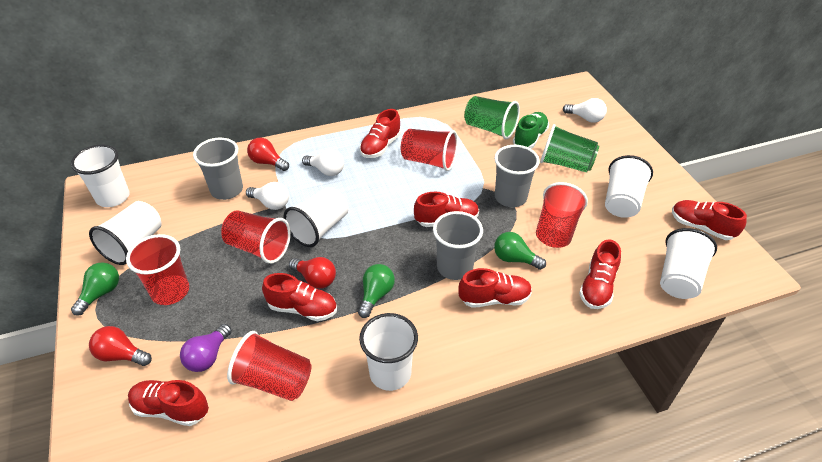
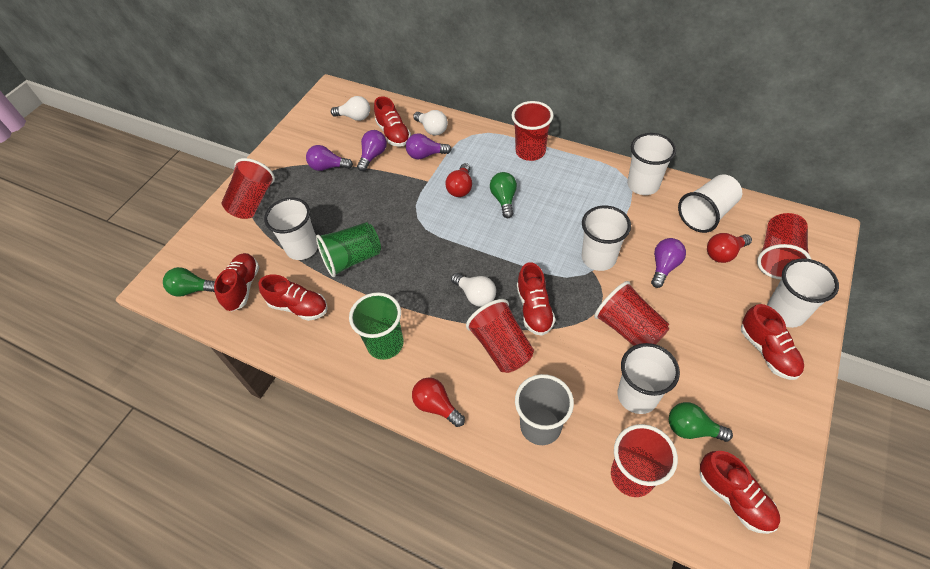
green shoe: [513,112,549,149] = 1 -> none = 0
grey cup: [193,138,243,200] [433,211,483,280] [494,145,540,207] = 3 -> [515,374,574,445] = 1
purple light bulb: [180,324,232,372] = 1 -> [306,145,353,171] [357,130,387,171] [406,133,452,160] [651,238,686,288] = 4
red cup: [126,234,189,305] [221,210,291,264] [227,331,312,401] [401,129,458,171] [536,182,588,248] = 5 -> [222,158,275,219] [466,299,534,373] [512,101,554,161] [594,281,669,346] [611,424,678,497] [757,213,812,280] = 6
red shoe: [128,380,209,426] [262,273,337,321] [360,109,401,158] [414,192,479,227] [458,268,532,308] [579,239,621,309] [672,200,747,240] = 7 -> [214,253,259,312] [258,274,328,321] [374,96,411,147] [517,262,556,336] [700,451,780,534] [741,304,804,380] = 6

